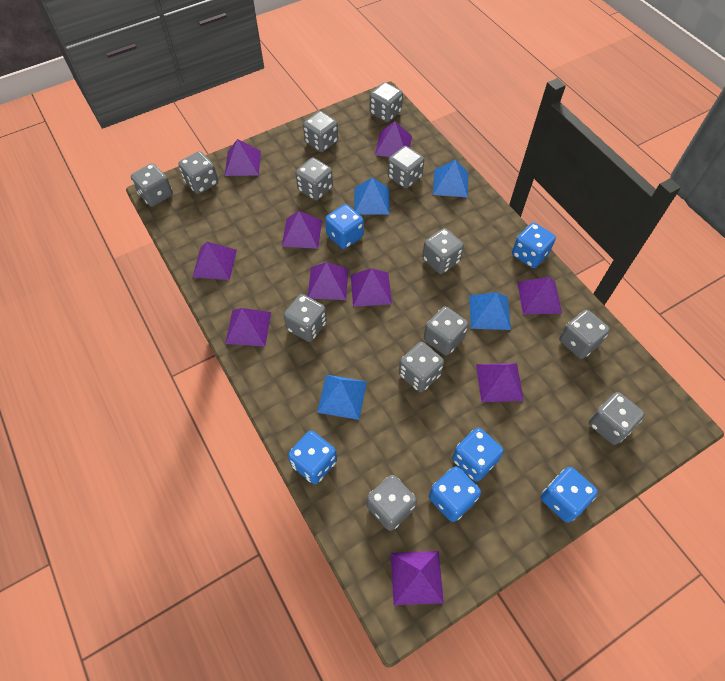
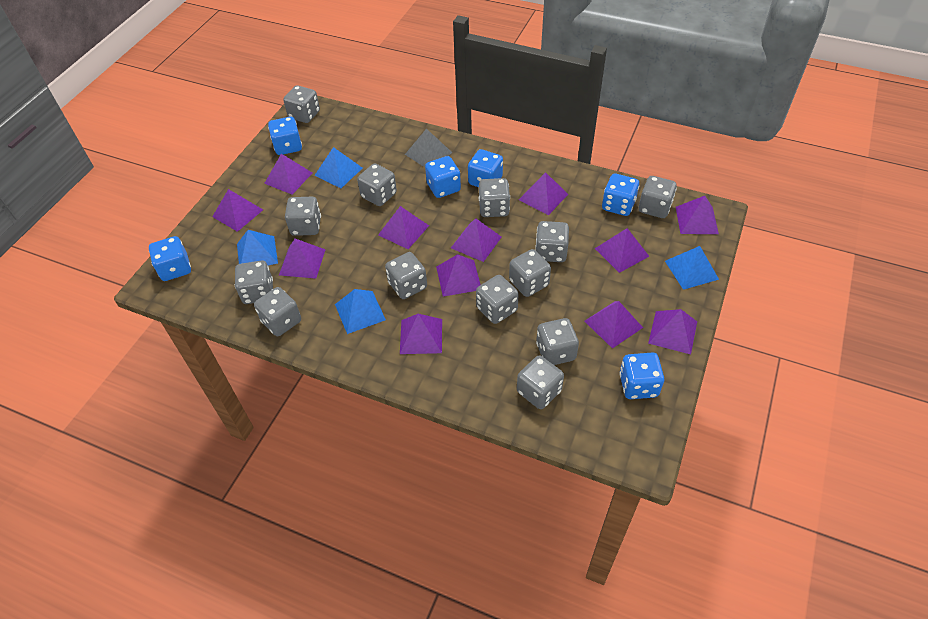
grey pyramid: none = 0 -> [405,129,452,167] = 1
purple pyramid: [193,242,237,280] [225,139,261,176] [225,308,271,346] [282,211,322,249] [308,262,348,300] [351,268,392,307] [375,121,412,157] [391,551,444,605] [476,363,524,402] [517,277,562,314] = 10 -> [212,189,263,232] [264,154,312,194] [279,239,326,279] [378,206,429,249] [400,314,442,354] [436,254,481,296] [451,218,502,262] [519,172,568,215] [585,301,643,348] [595,228,649,273] [648,309,697,354] [676,196,719,234] = 12

